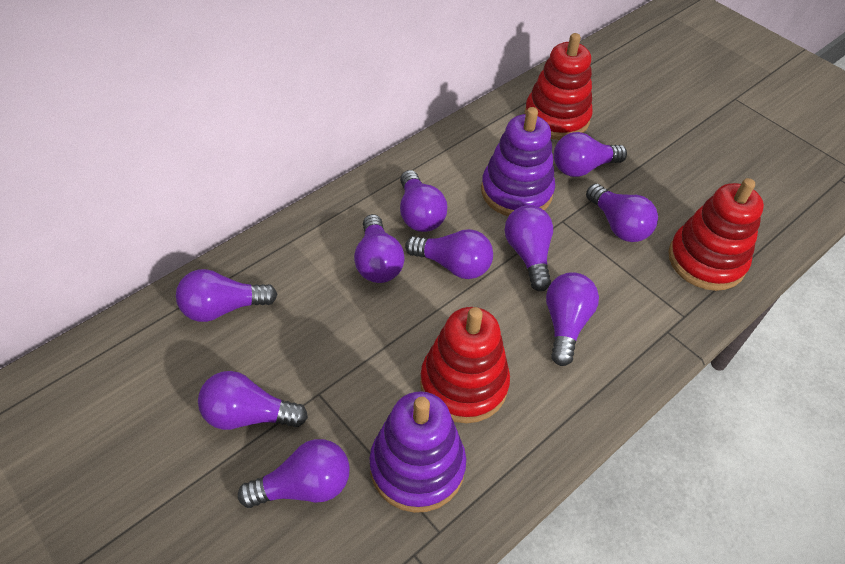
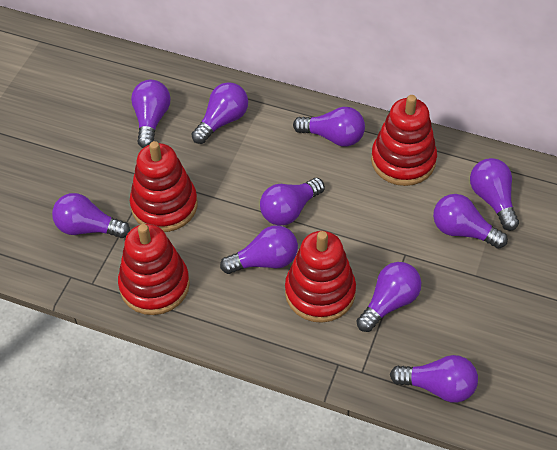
purple stacking toy: [369,391,466,513] [481,107,555,216] = 2 -> none = 0
red stacking toy: [420,307,510,423] [524,33,593,140] [668,178,764,291] = 3 -> [118,224,190,315] [130,141,197,232] [285,231,356,323] [371,95,437,186] = 4

